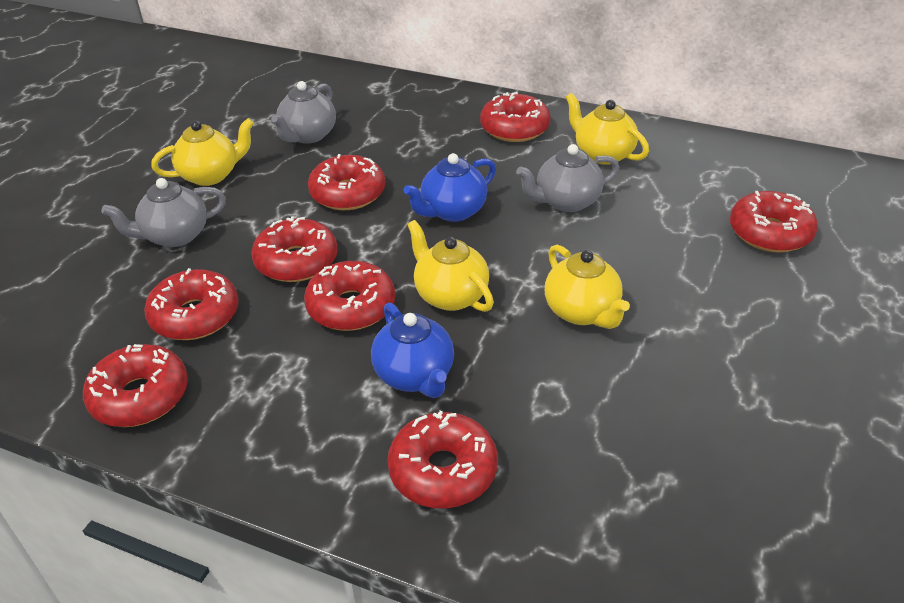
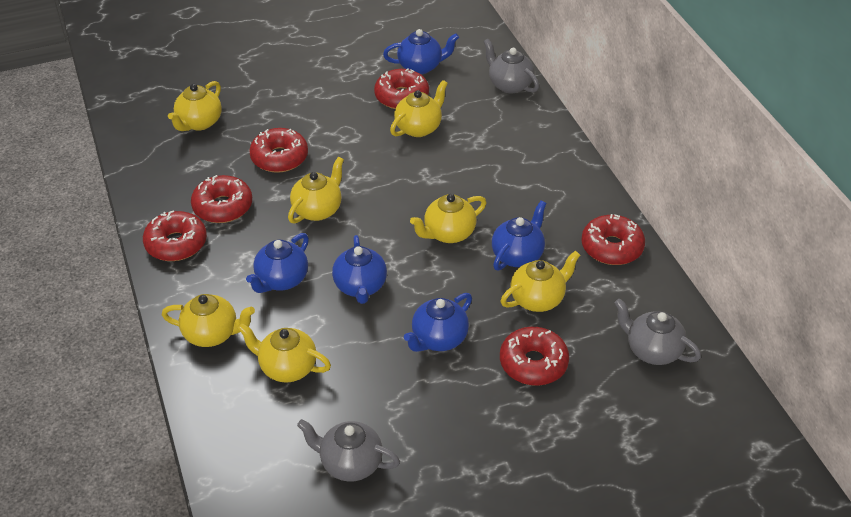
blue teapot: [371,303,454,398] [403,153,496,222] = 2 -> [246,233,309,293] [332,235,387,304] [383,29,459,74] [404,293,472,352] [492,201,546,271] = 5
red donut: [83,344,188,427] [144,268,239,340] [251,216,338,282] [304,261,395,331] [308,154,385,210] [387,411,498,508] [480,92,550,142] [730,191,818,253] = 8 -> [143,211,207,261] [191,175,252,223] [249,128,308,173] [374,68,429,109] [500,327,569,386] [581,214,645,265] = 6
yellow teapot: [151,118,254,186] [407,220,494,312] [545,245,630,329] [566,93,649,165] = 4 -> [162,294,255,347] [168,81,222,131] [238,323,331,382] [288,157,344,224] [390,80,448,137] [410,194,486,243] [501,251,580,312] = 7

